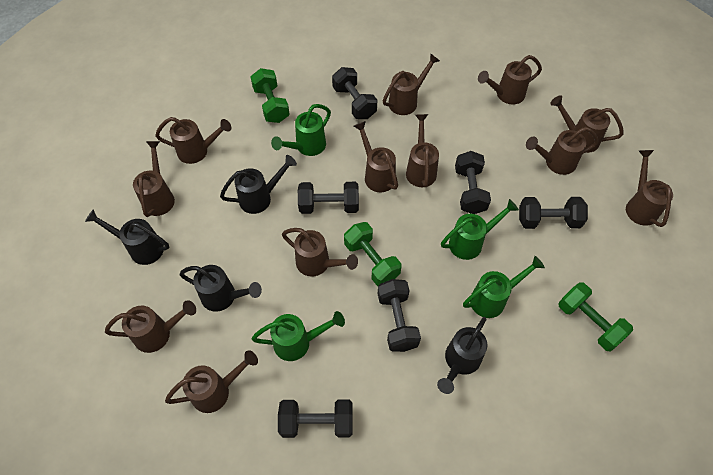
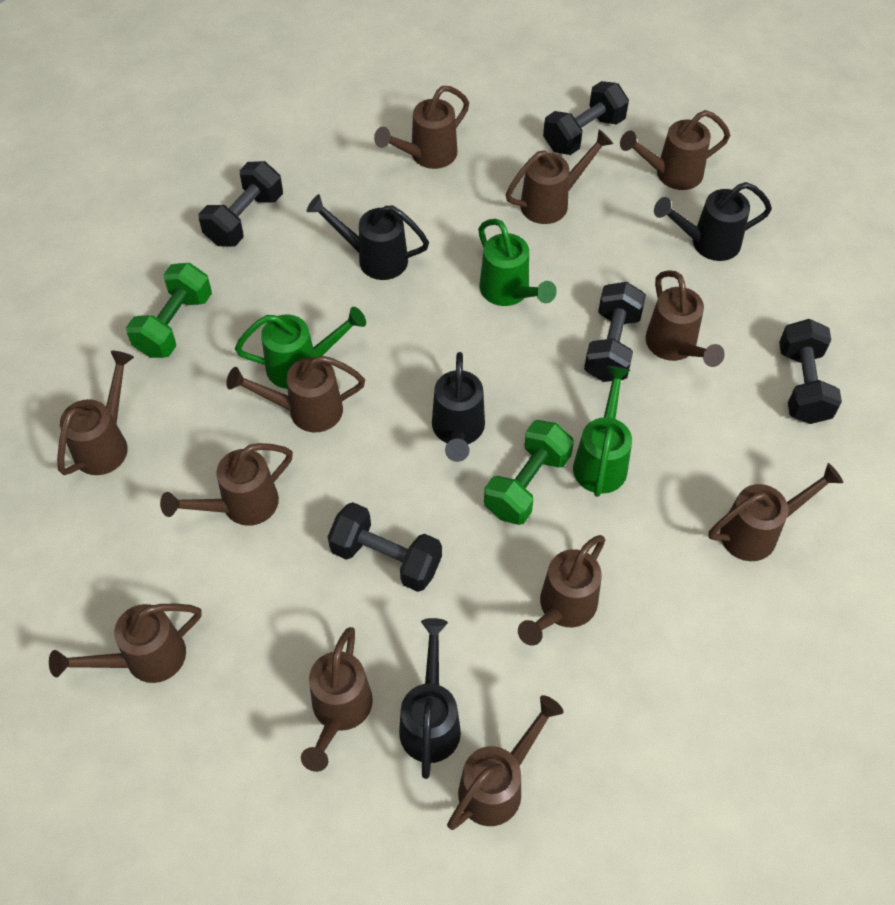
black dumbbell: [278,399,353,438] [298,182,359,214] [332,67,377,119] [378,279,421,352] [455,151,491,214] [519,197,588,229] = 6 -> [199,161,283,247] [328,502,442,592] [543,81,629,155] [584,282,646,382] [779,319,842,424] = 5
green dumbbell: [250,68,290,123] [344,222,401,286] [558,282,633,351] = 3 -> [126,263,212,358] [484,420,574,525] = 2
green watering can: [251,311,345,361] [271,104,331,156] [441,199,519,260] [463,256,545,318] = 4 -> [235,307,366,389] [478,219,557,306] [573,366,632,497] = 3

